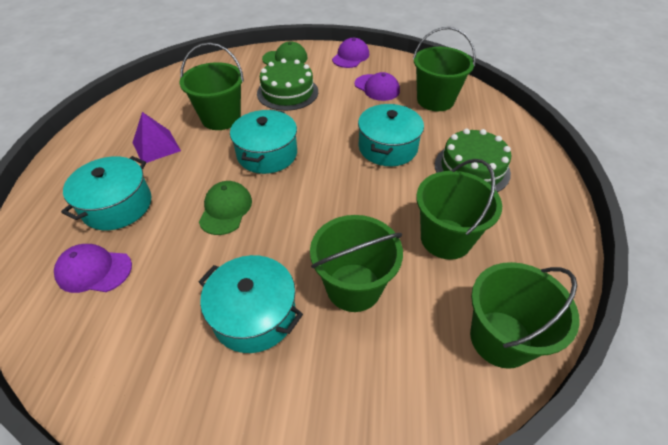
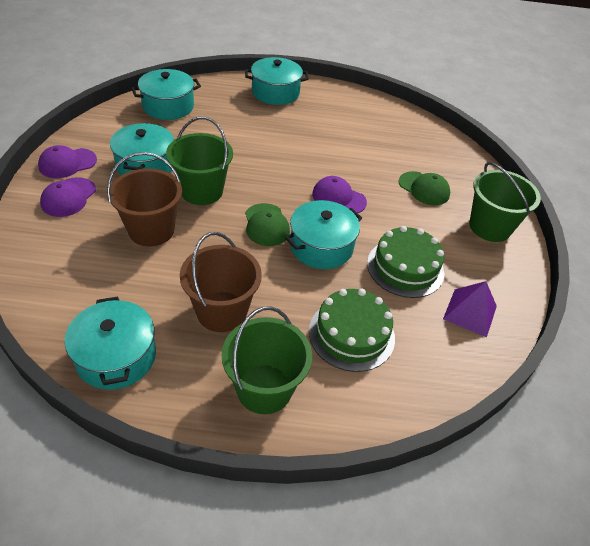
brown bucket: none = 0 -> [107,152,182,246] [180,232,262,332] = 2
green bucket: [179,43,244,130] [310,215,403,312] [413,27,476,111] [416,159,502,260] [470,262,580,369] = 5 -> [166,117,233,205] [222,306,312,414] [469,162,541,242] = 3
turquoise pot: [61,156,152,230] [199,255,303,353] [230,109,297,174] [358,104,424,166] = 4 -> [65,296,156,390] [110,123,174,175] [131,69,201,120] [245,57,309,105] [285,200,362,269] = 5

